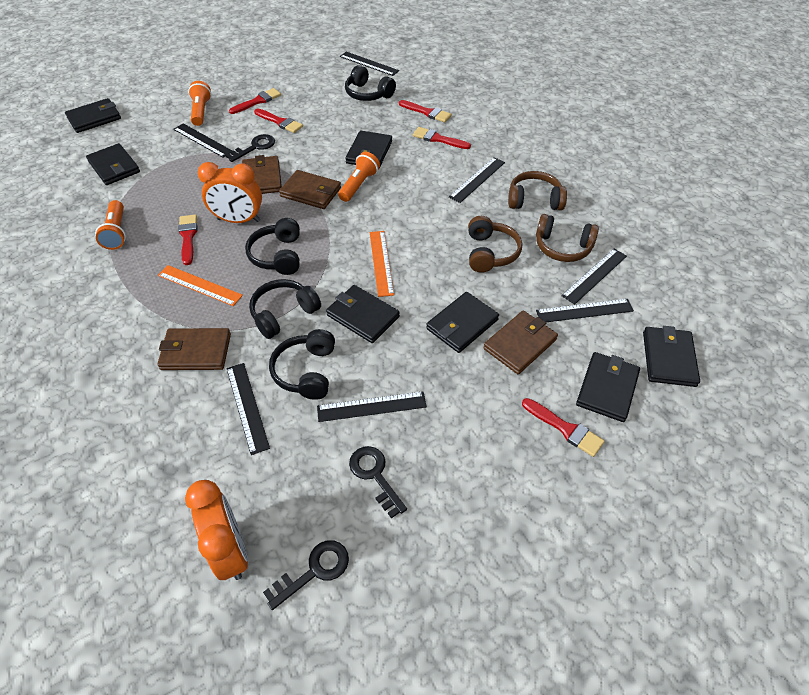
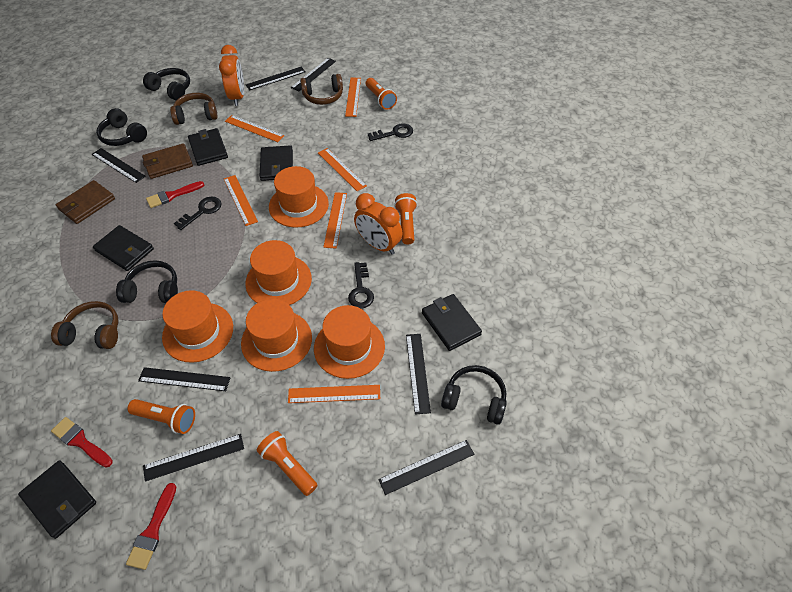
black wallet: [65,98,121,133] [86,143,140,185] [326,285,400,343] [345,131,392,166] [426,292,499,353] [576,352,640,422] [643,326,700,387] = 7 -> [18,460,96,539] [93,225,154,271] [188,128,228,166] [260,145,293,181] [422,294,482,351] = 5
brown wallet: [157,328,231,370] [242,155,282,194] [279,170,341,209] [483,310,558,374] = 4 -> [56,180,115,224] [142,143,193,179] = 2
orange flashlight: [95,200,126,250] [188,81,211,126] [338,152,380,202] = 3 -> [127,399,195,434] [257,431,318,496] [366,78,397,110] [394,193,417,245] = 4
orange hat: none = 0 -> [162,290,233,363] [241,299,312,372] [245,240,312,305] [269,166,329,228] [314,305,385,379] = 5
orange ruler: [158,265,243,306] [370,231,394,297] = 2 -> [224,175,258,226] [225,115,284,142] [288,385,380,403] [318,148,367,191] [323,192,347,248] [345,78,361,117] = 6
red brush: [178,214,197,265] [229,88,281,114] [254,109,303,133] [399,100,452,122] [413,127,471,149] [522,398,605,457] = 6 -> [51,417,113,468] [126,483,176,570] [146,181,204,208] = 3

